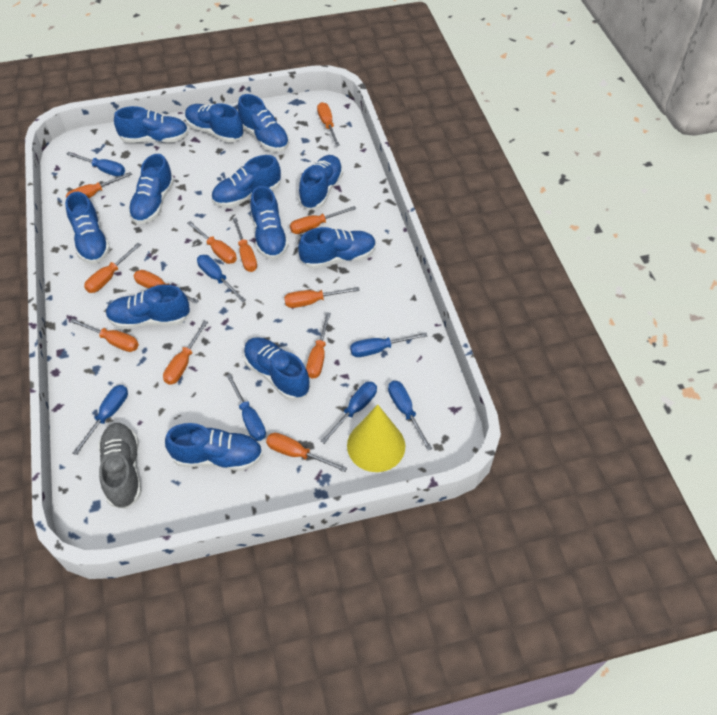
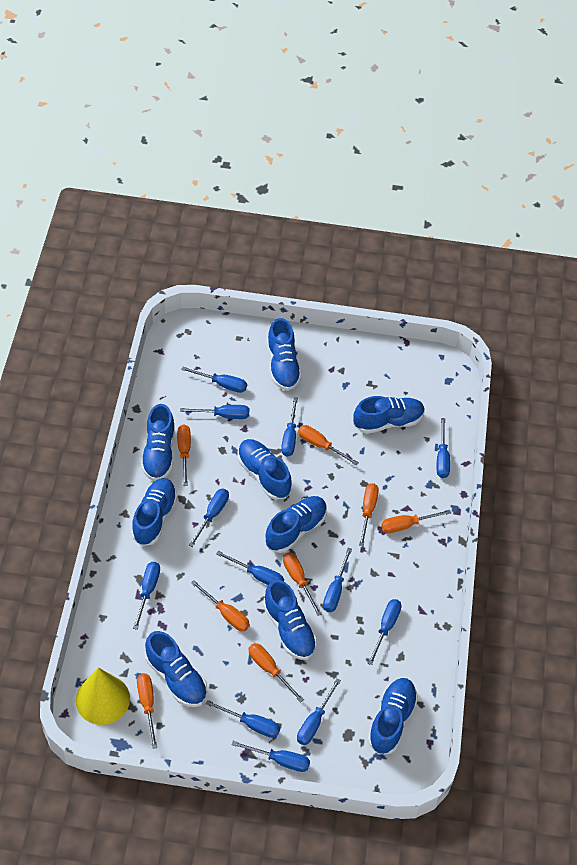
blue screwdriver: [66,152,125,176] [73,385,128,455] [197,255,246,302] [226,374,266,441] [321,382,377,444] [350,332,427,357] [388,381,432,450] = 7 -> [133,562,160,630] [180,405,249,419] [181,367,247,393] [189,489,229,547] [206,700,280,738] [216,551,284,585] [232,741,310,772] [281,397,298,456] [297,678,341,745] [323,548,352,612] [368,599,402,665] [437,418,450,478] = 12
blue shoe: [65,192,110,264] [106,285,190,329] [114,106,189,143] [128,154,174,224] [165,423,263,471] [185,104,244,143] [211,155,281,208] [238,94,289,152] [243,337,310,400] [250,186,289,260] [298,155,343,210] [298,227,376,269] = 12 -> [131,478,177,546] [141,404,175,481] [145,631,207,707] [237,439,292,500] [263,580,317,660] [265,496,327,553] [267,318,302,391] [353,396,425,434] [368,678,418,755] = 9
grey shoe: [98,423,141,509] = 1 -> none = 0
orange screwdriver: [66,172,132,198] [70,318,139,352] [84,243,141,293] [134,270,199,304] [163,321,208,385] [187,221,237,264] [233,218,257,272] [266,433,347,472] [284,287,360,308] [290,206,356,234] [306,312,331,379] [317,102,340,146] = 12 -> [137,674,157,749] [177,425,191,486] [191,580,250,631] [248,643,304,703] [283,552,322,616] [298,425,359,466] [359,483,379,546] [381,510,451,533] = 8

